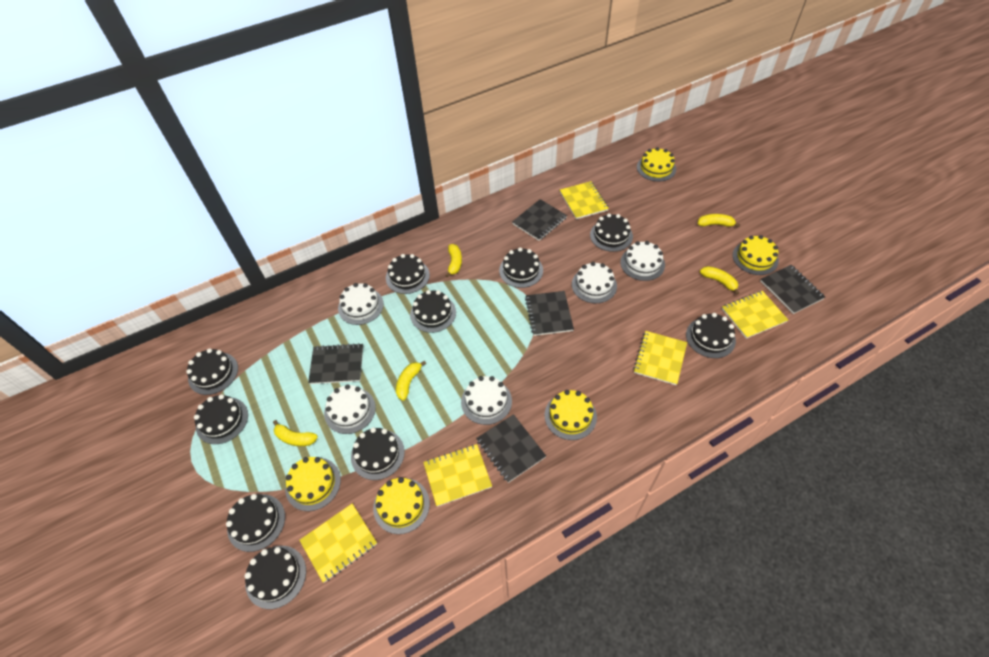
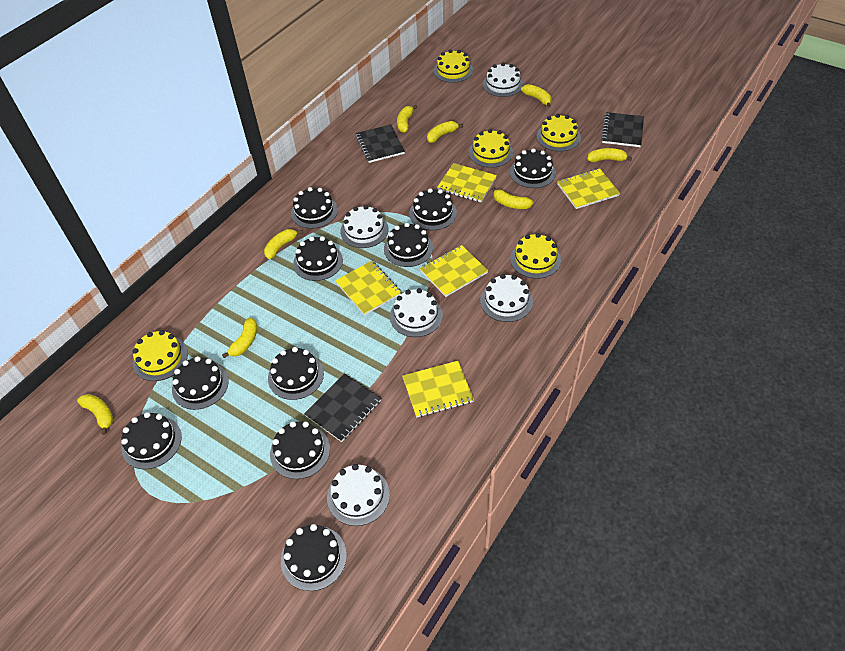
black notebook: [308,343,363,384] [476,414,546,483] [512,199,567,241] [525,291,574,336] [760,265,825,314] = 5 -> [304,373,381,442] [356,124,405,163] [601,112,644,147] = 3
yellow banana: [273,420,318,446] [396,361,426,401] [445,244,462,278] [698,214,740,227] [700,266,739,295] = 5 -> [77,394,113,435] [222,318,257,358] [264,229,302,259] [397,105,417,133] [427,121,463,143] [492,187,533,209] [521,84,552,108] [587,148,632,162] = 8

